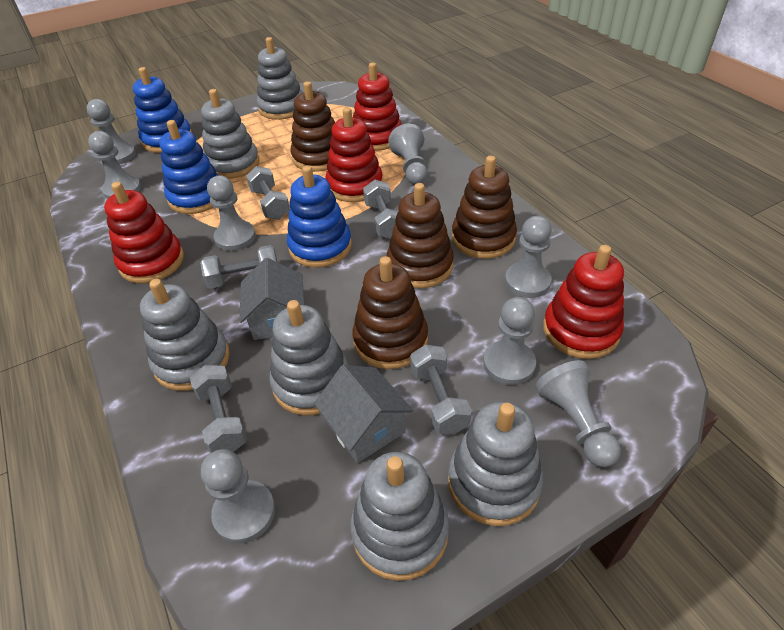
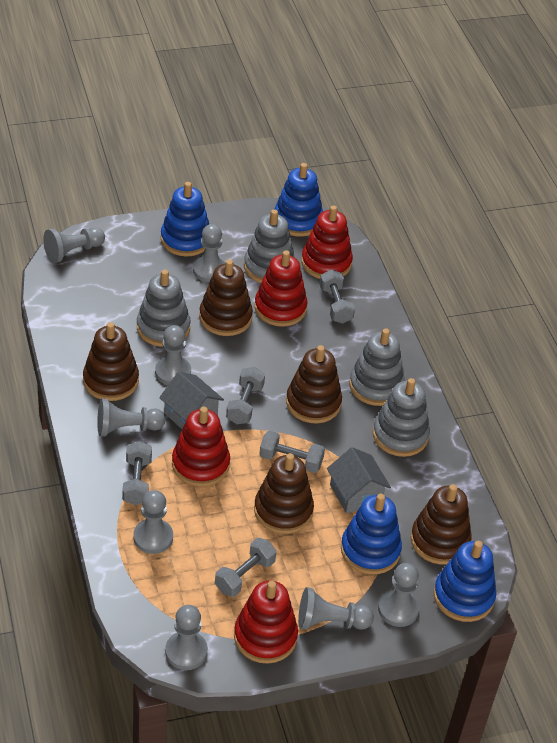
blue stacking toy: [133,67,192,153] [159,120,219,214] [287,166,352,268] = 3 -> [161,182,209,256] [275,163,323,237] [341,494,402,574] [433,541,496,622] = 4
brown stacking toy: [290,81,335,172] [352,256,428,369] [387,183,454,288] [452,156,517,259] = 4 -> [83,322,139,401] [199,259,253,336] [254,453,314,534] [286,345,342,424] [411,484,471,565] = 5
grey stacking toy: [140,279,230,391] [201,89,260,179] [257,37,303,120] [269,300,349,415] [350,452,449,581] [448,402,543,526] = 6 -> [137,270,191,347] [244,209,295,283] [349,328,405,406] [373,378,430,457] = 4

